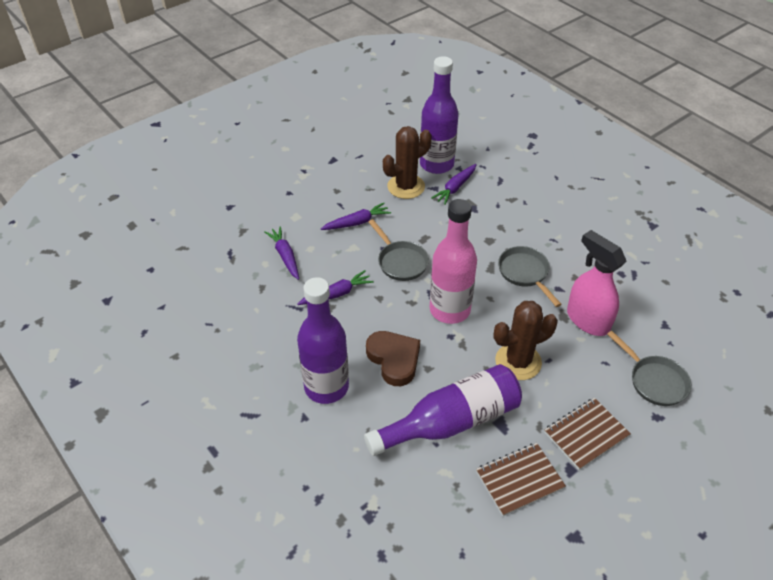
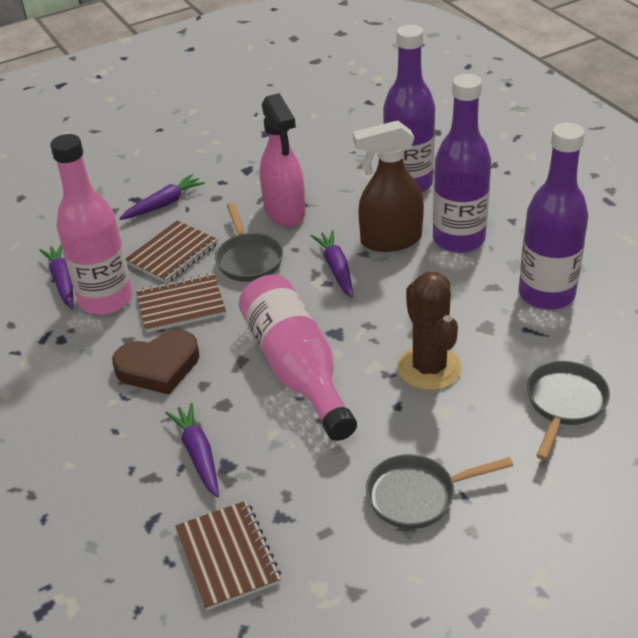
brown cactus: [383,126,431,199] [494,301,558,380] = 2 -> [397,272,461,390] = 1
brown notebook: [476,443,566,516] [544,398,631,470] = 2 -> [126,221,218,283] [136,273,226,333] [175,500,281,611] = 3
brown spray bottle: none = 0 -> [353,120,424,252] = 1
pink bottle: [430,199,477,324] = 1 -> [50,134,133,315] [239,274,357,441] = 2

